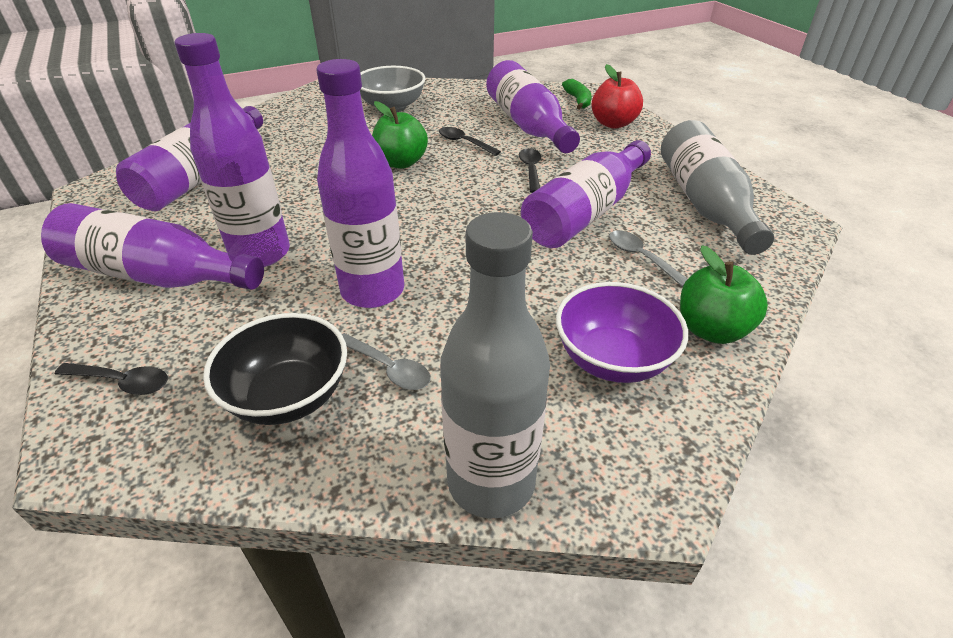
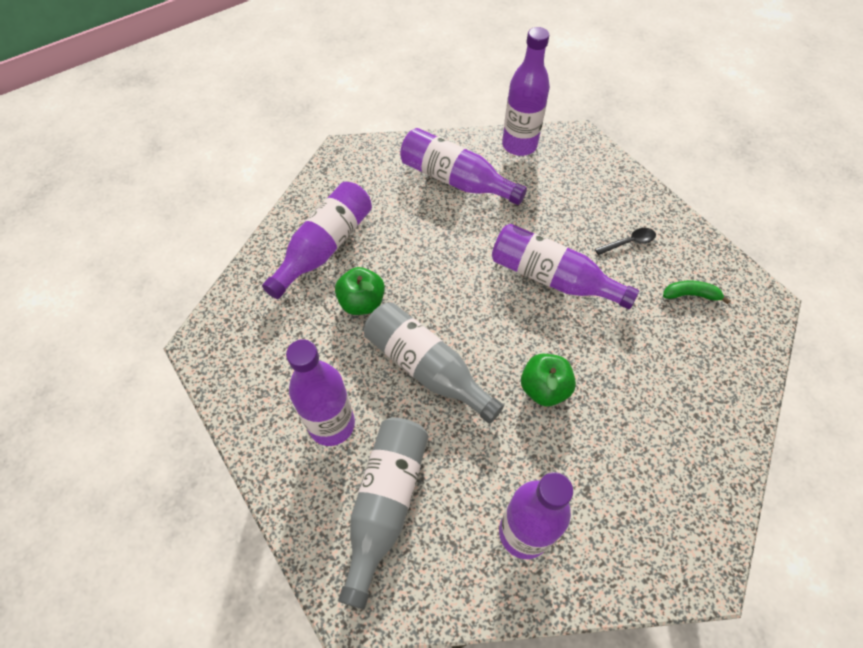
black bowl: [203,313,347,425] = 1 -> none = 0
black spoon: [55,363,168,395] [439,127,501,156] [519,148,541,193] = 3 -> [595,228,656,255] = 1
grey bowl: [360,66,425,112] = 1 -> none = 0
grey spoon: [342,333,431,390] [609,231,687,287] = 2 -> none = 0
purple bowl: [556,282,688,383] = 1 -> none = 0
red apple: [591,64,643,129] = 1 -> none = 0

